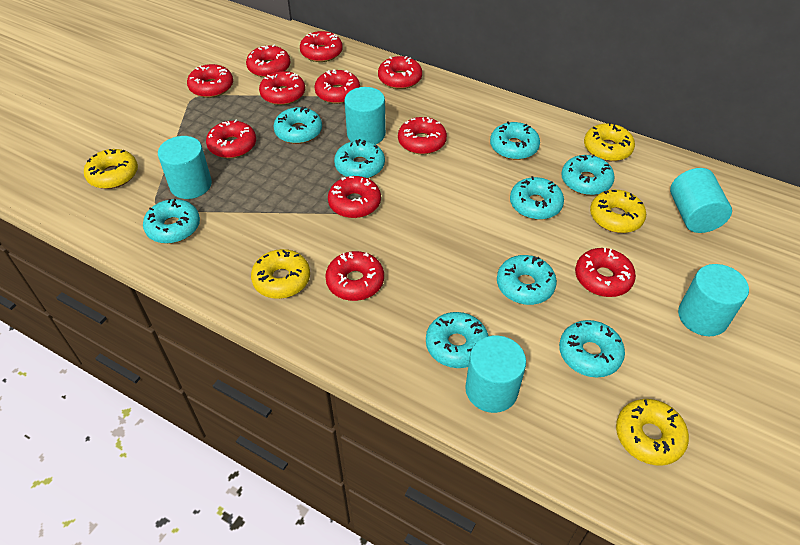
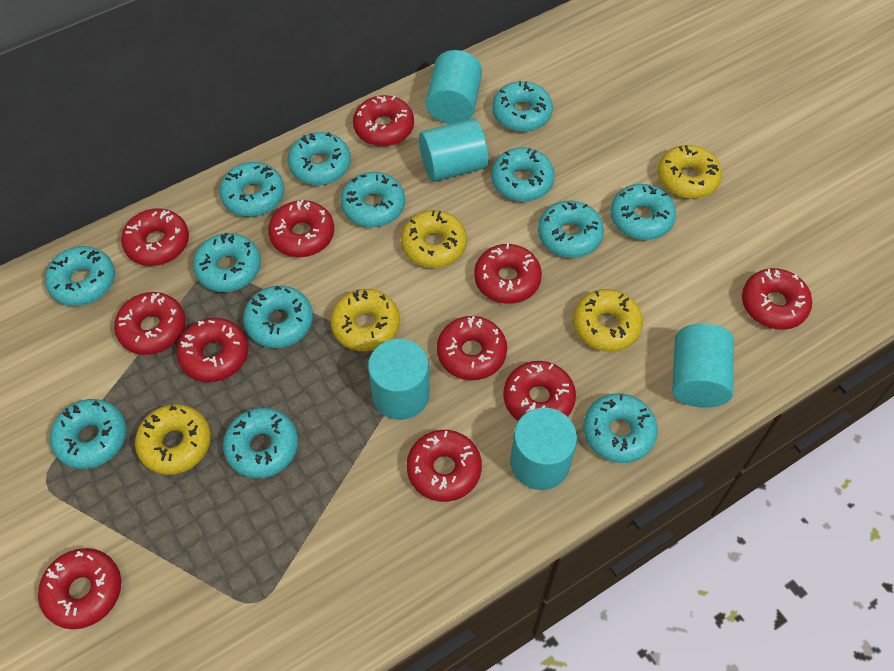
turquoise donut: [143,199,200,244] [274,107,322,144] [334,139,385,178] [426,312,488,368] [490,121,540,160] [497,255,557,305] [510,176,564,220] [559,320,625,378] [561,154,615,195] = 9 -> [45,246,115,306] [50,399,127,469] [193,233,261,292] [219,162,284,217] [223,408,298,478] [243,286,313,348] [288,132,351,185] [340,172,405,227] [491,148,555,202] [492,81,553,132] [538,201,604,258] [583,393,658,463] [610,184,676,240] = 13

